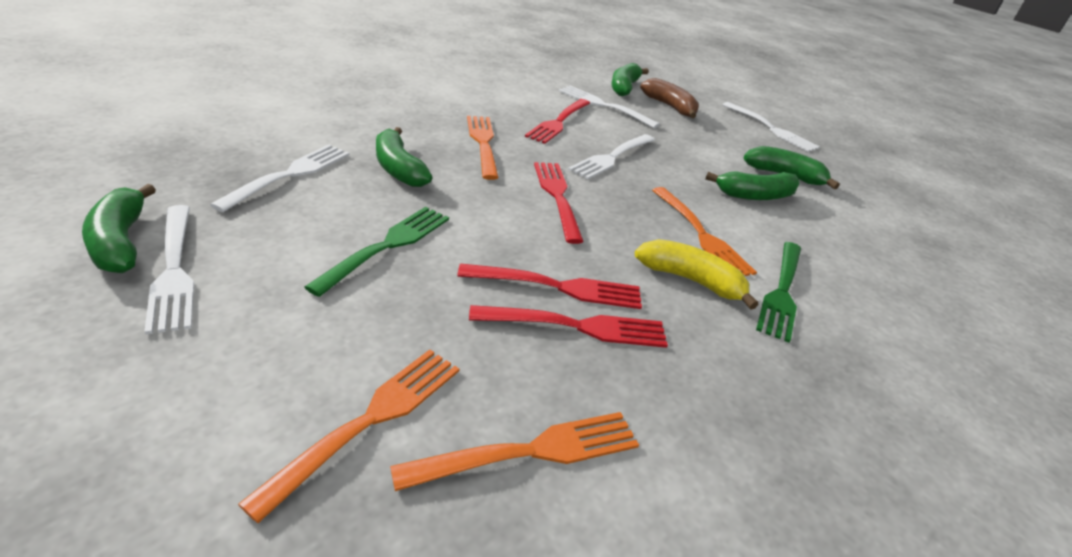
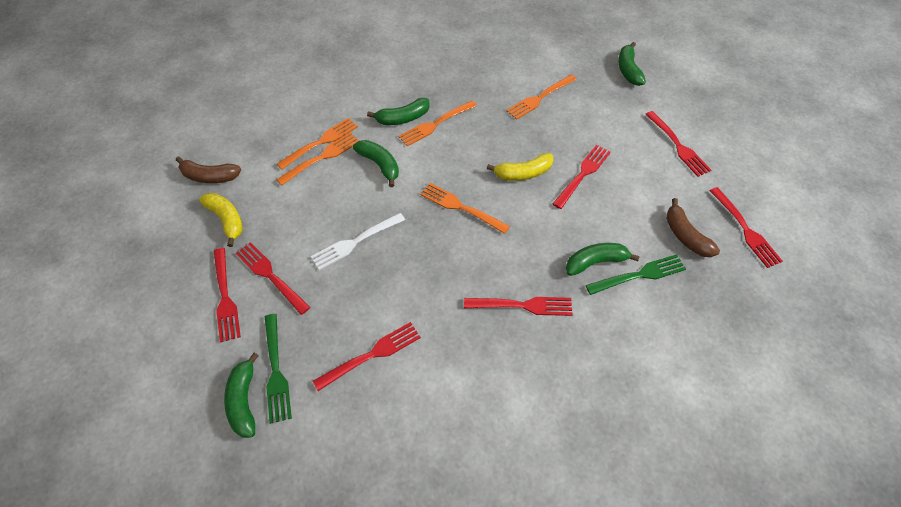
brown banana: [640,78,699,118] = 1 -> [176,156,241,183] [666,198,720,257] = 2
orange fork: [238,350,459,523] [390,412,639,491] [467,116,499,180] [652,187,757,276] = 4 -> [276,133,359,186] [277,118,358,170] [398,101,477,146] [420,183,510,234] [506,75,577,120] = 5
red fork: [457,263,642,309] [469,305,668,348] [525,99,590,144] [534,162,584,244] = 4 -> [214,248,241,343] [236,242,310,315] [313,322,421,391] [464,297,573,316] [553,145,611,209] [645,111,711,177] [710,187,783,268] = 7
white fork: [144,205,194,335] [210,144,349,212] [559,86,660,128] [568,134,655,180] [722,102,820,152] = 5 -> [310,213,405,270] = 1
yellow banana: [635,239,759,310] = 1 -> [199,193,243,247] [487,153,554,181] = 2

